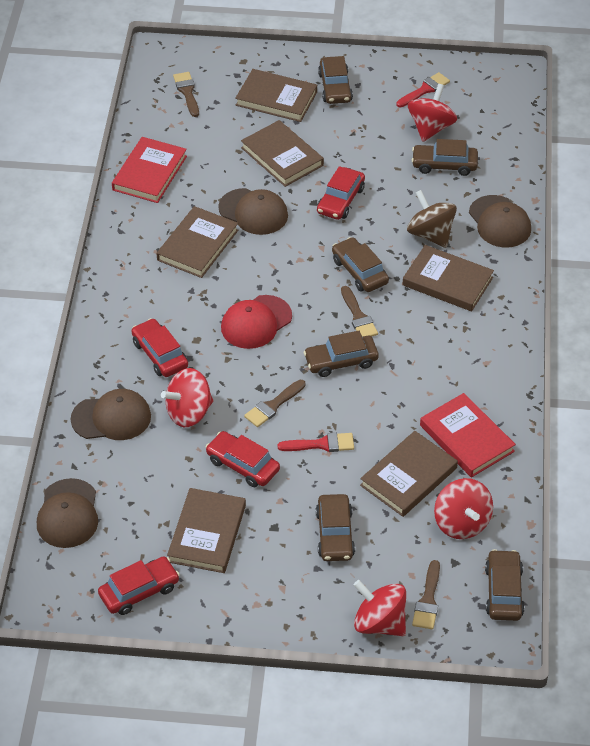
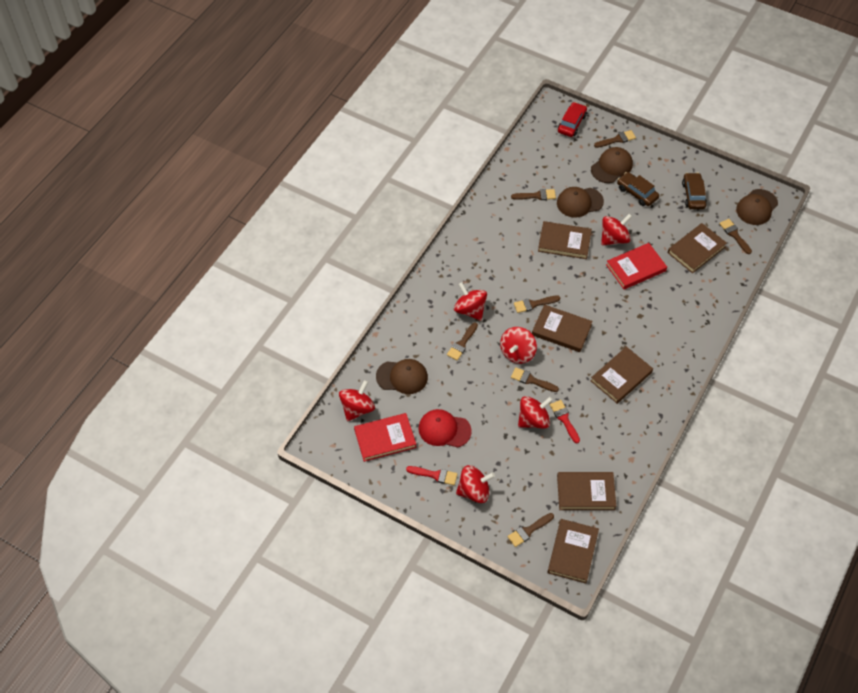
brown brush: [173,72,199,117] [244,380,306,427] [341,286,378,337] [412,560,440,629] = 4 -> [447,322,478,360] [507,513,554,547] [511,189,556,200] [511,367,559,392] [514,296,560,313] [594,130,636,148] [719,219,752,254] = 7
brown car: [304,331,379,377] [316,494,355,561] [318,56,353,104] [332,237,389,292] [412,139,478,176] [485,549,525,621] = 6 -> [617,172,659,206] [682,173,707,209] = 2
brown spinning top: [407,190,457,248] = 1 -> none = 0
red car: [98,556,180,615] [131,318,188,377] [206,431,280,487] [317,166,365,220] = 4 -> [558,102,587,137] = 1
red spinning top: [161,368,213,427] [354,580,406,636] [408,84,457,142] [434,478,493,539] = 4 -> [339,380,375,421] [454,282,487,320] [456,465,495,503] [500,327,537,364] [518,396,553,429] [601,214,632,245] = 6

